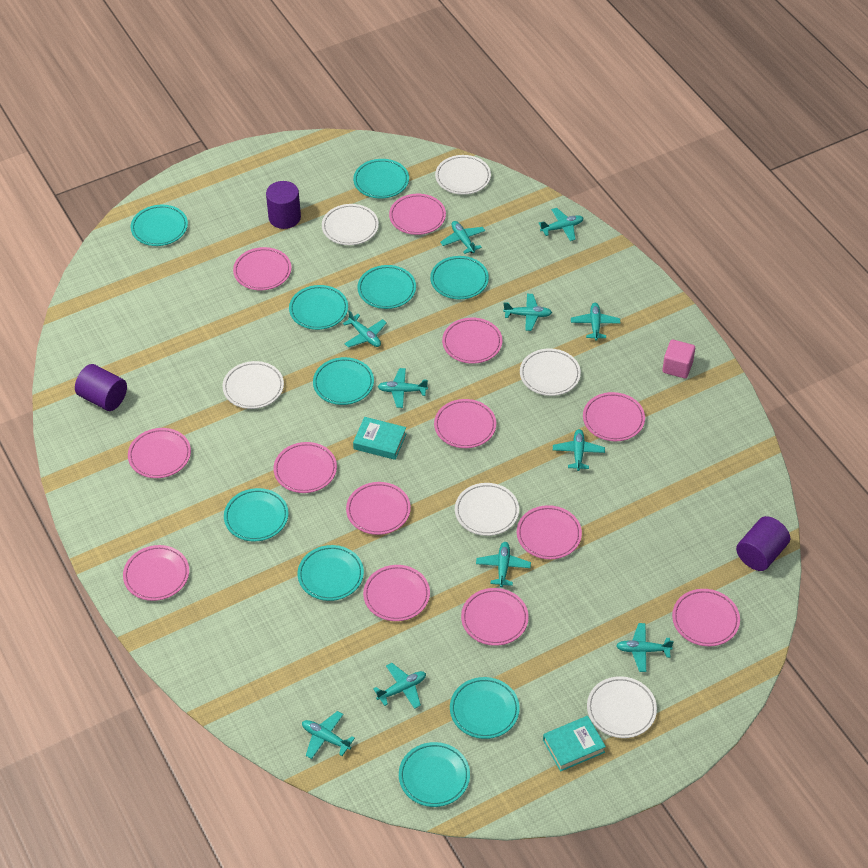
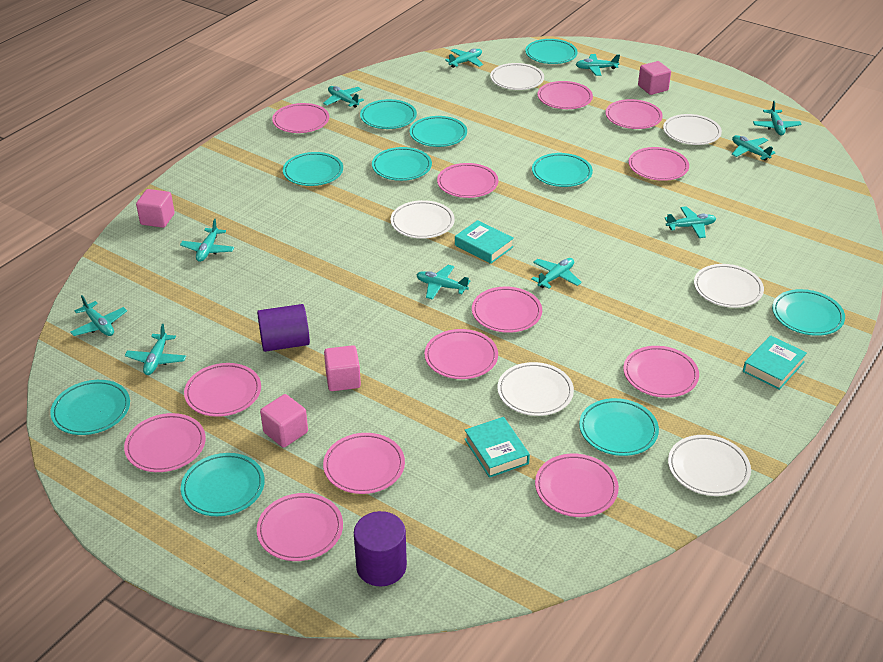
pink cube: [662,339,695,379] = 1 -> [136,189,175,228] [260,394,308,448] [324,345,361,391] [638,61,671,95] = 4
purple cylinder: [75,364,127,411] [266,181,301,229] [736,516,790,571] = 3 -> [257,304,310,352] [354,511,407,587] = 2
turquoise book: [353,417,406,460] [543,716,606,772] = 2 -> [455,220,514,264] [464,417,530,478] [743,335,807,390] = 3

